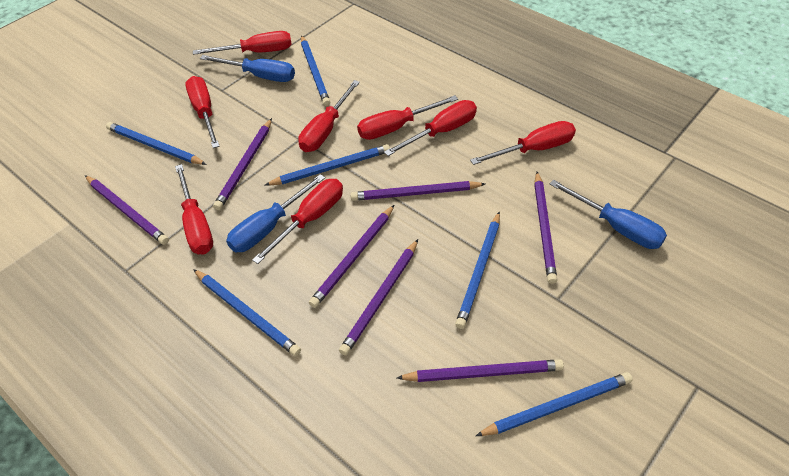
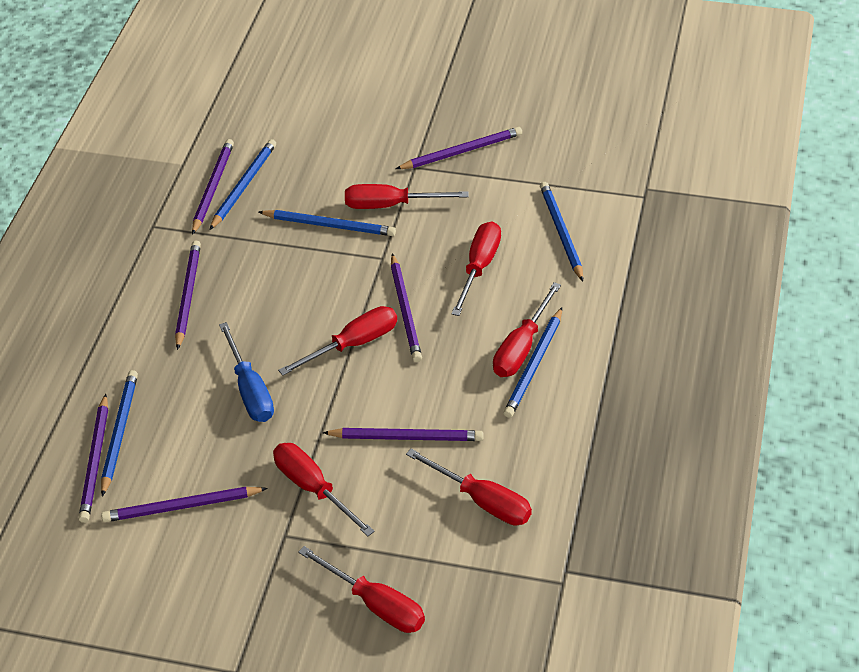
blue pencil: [106,122,207,165] [193,269,301,356] [265,144,390,186] [301,35,330,106] [455,212,500,329] [476,372,633,436] = 6 -> [101,370,138,497] [210,139,276,230] [259,210,396,236] [503,308,562,418] [540,182,583,281] = 5
blue screwdriver: [200,55,295,82] [226,174,325,252] [549,180,667,249] = 3 -> [219,322,274,422] = 1
red screwdriver: [175,164,213,254] [185,76,220,148] [193,31,292,55] [252,179,343,264] [298,80,360,152] [357,95,458,140] [384,100,477,156] [470,121,576,165] = 8 -> [273,443,375,536] [278,306,397,376] [298,546,425,633] [345,184,469,209] [406,449,532,525] [451,221,501,316] [493,282,561,377] = 7

